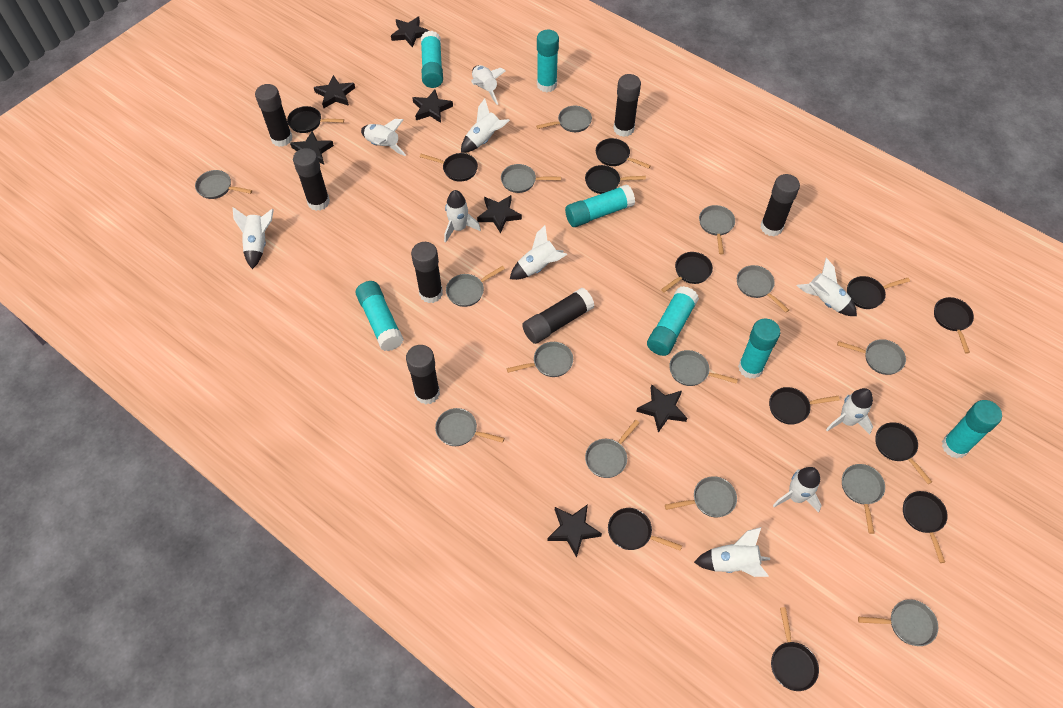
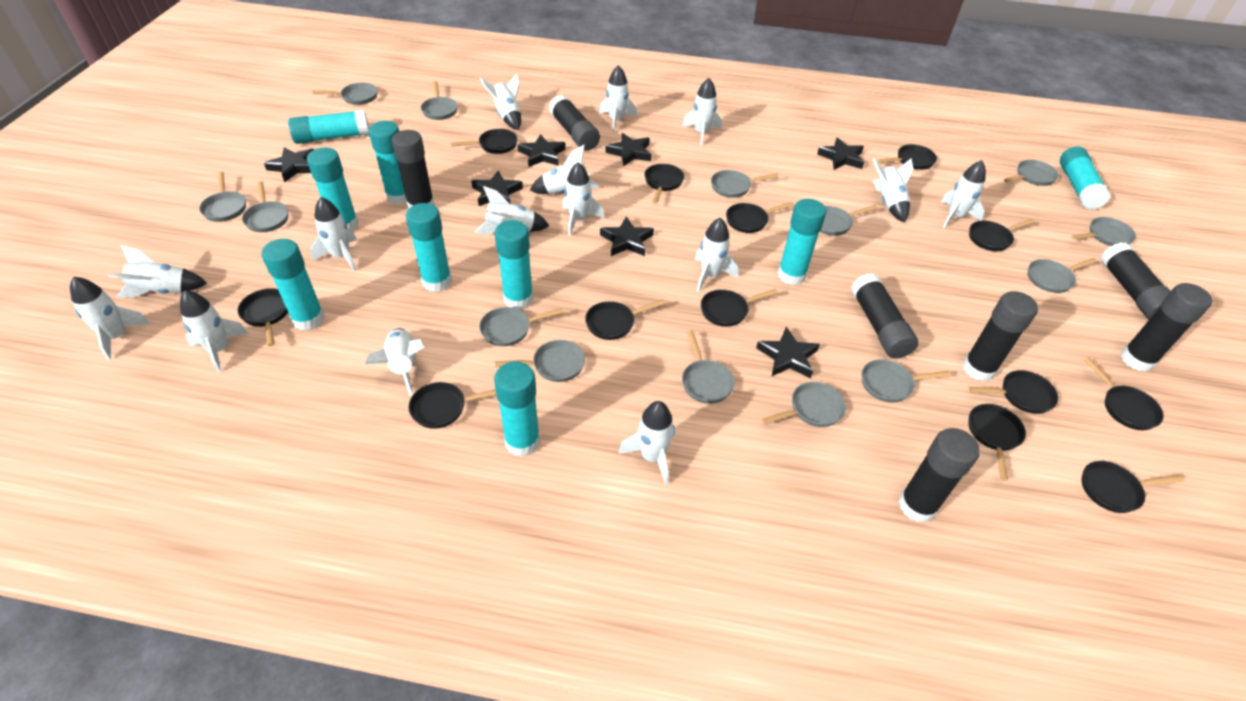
black pan: [287,106,344,133] [420,153,478,182] [585,165,646,194] [596,138,651,169] [608,508,682,551] [661,252,713,293] [769,387,840,425] [771,607,819,691] [847,276,910,309] [876,422,932,484] [903,491,948,563] [934,297,974,353] = 12 -> [238,288,288,346] [409,382,496,429] [451,129,518,154] [585,299,666,340] [644,164,684,204] [701,289,778,327] [726,202,794,233] [878,144,937,170] [968,404,1026,481] [969,219,1035,251] [969,370,1058,414] [1081,461,1184,513] [1084,357,1164,430] = 13
turquoise glue stick: [356,281,404,351] [421,31,443,88] [537,30,559,92] [565,184,635,227] [647,286,699,356] [738,319,781,379] [942,400,1002,458] = 7 -> [261,239,325,331] [288,110,369,144] [307,148,359,230] [369,121,407,205] [406,203,452,292] [494,362,540,457] [495,220,533,309] [778,199,826,285] [1060,147,1110,210] = 9
white rocket: [233,207,274,269] [361,119,406,156] [444,190,481,243] [461,98,510,153] [471,65,506,105] [510,225,567,280] [694,527,770,577] [773,467,822,513] [797,258,857,316] [826,388,873,434] = 10 -> [70,277,150,360] [108,245,207,298] [180,290,248,373] [310,197,357,271] [365,328,425,396] [474,186,549,234] [480,73,521,130] [530,145,600,194] [562,162,604,236] [599,65,637,133] [618,401,675,485] [683,78,722,146] [695,218,738,292] [872,158,913,223] [941,160,986,228] = 15

